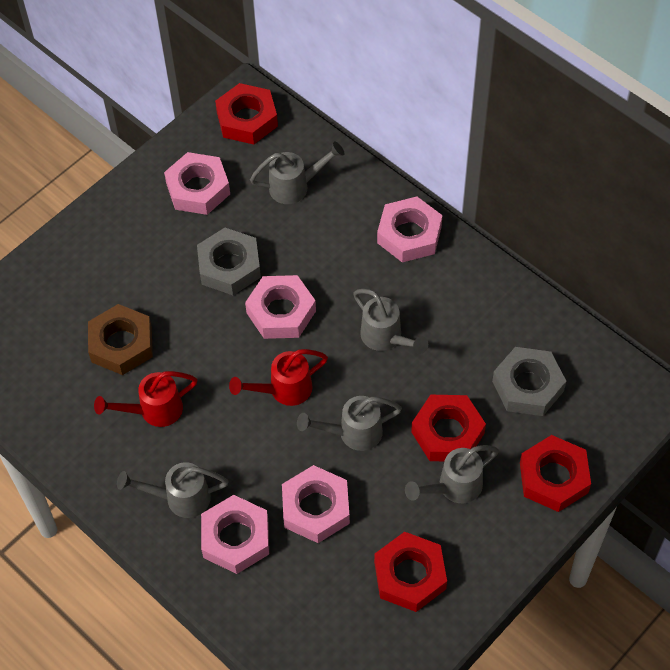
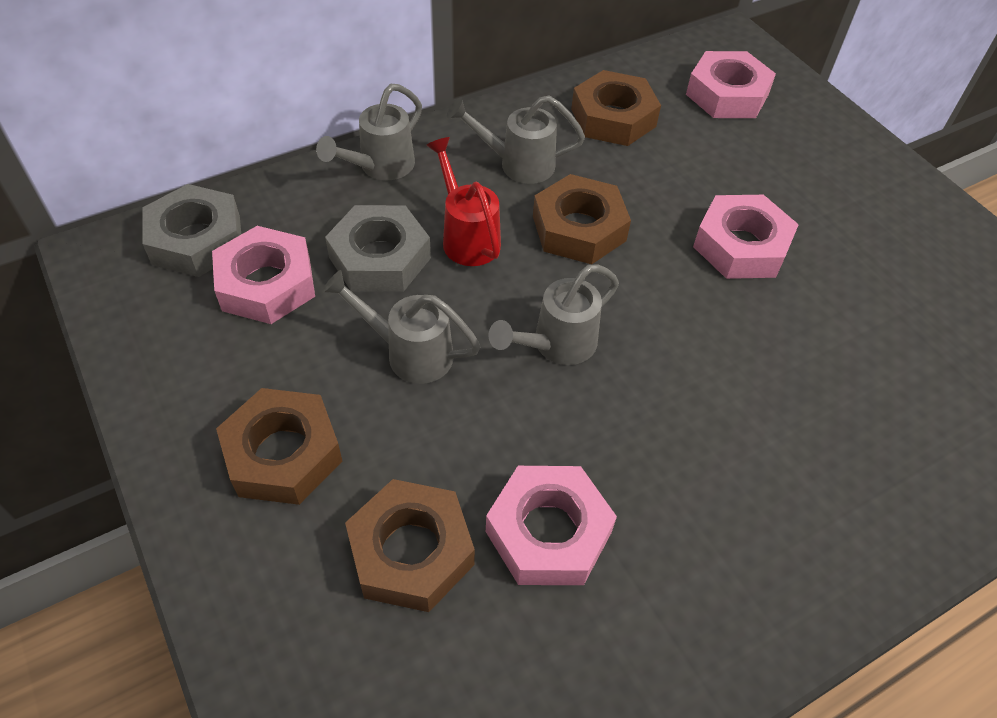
brown nut: [88,304,153,375] = 1 -> [216,388,342,505] [345,479,475,612] [533,174,631,264] [571,70,661,146] = 4
grey watering can: [117,462,229,518] [250,142,345,204] [297,396,402,451] [353,289,428,354] [405,445,499,503] = 5 -> [316,84,422,180] [322,270,481,384] [447,95,585,184] [489,265,619,365] = 4
pink nut: [164,152,230,215] [201,495,269,574] [245,275,316,339] [282,465,350,543] [377,197,442,262] = 5 -> [212,226,315,324] [486,466,617,585] [686,51,776,118] [693,195,799,279] = 4
red nut: [215,83,278,144] [374,532,447,612] [411,395,486,461] [520,435,591,512] = 4 -> none = 0
red watering can: [94,371,197,427] [229,349,328,406] = 2 -> [426,137,501,266] = 1

